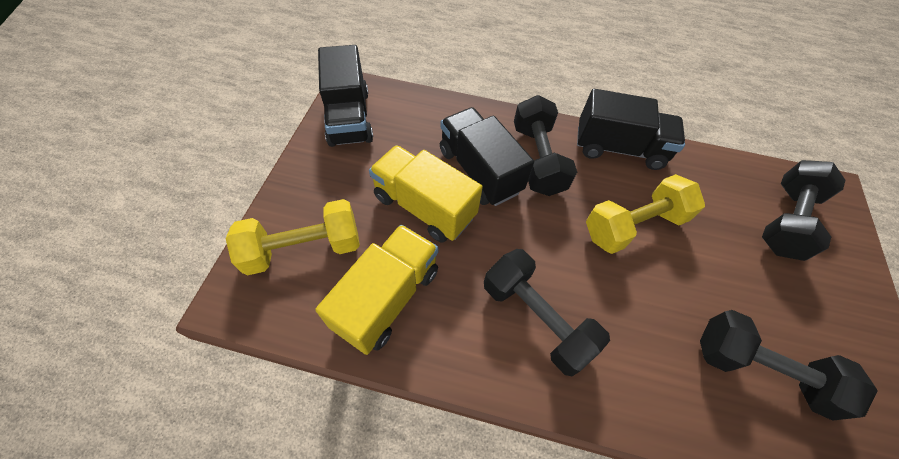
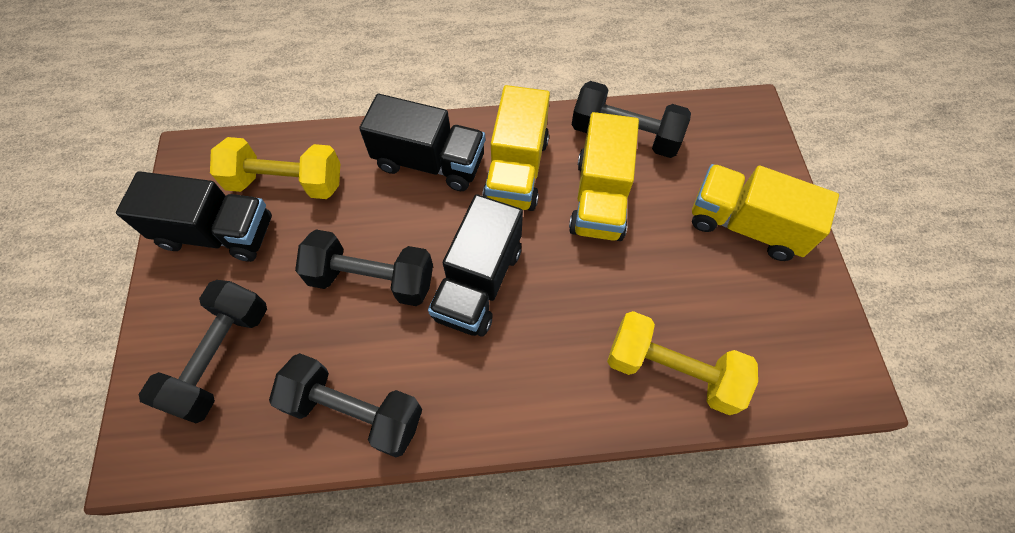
yellow truck: [315,224,439,355] [369,145,483,243] = 2 -> [482,85,550,211] [569,112,639,241] [692,164,839,261] = 3

